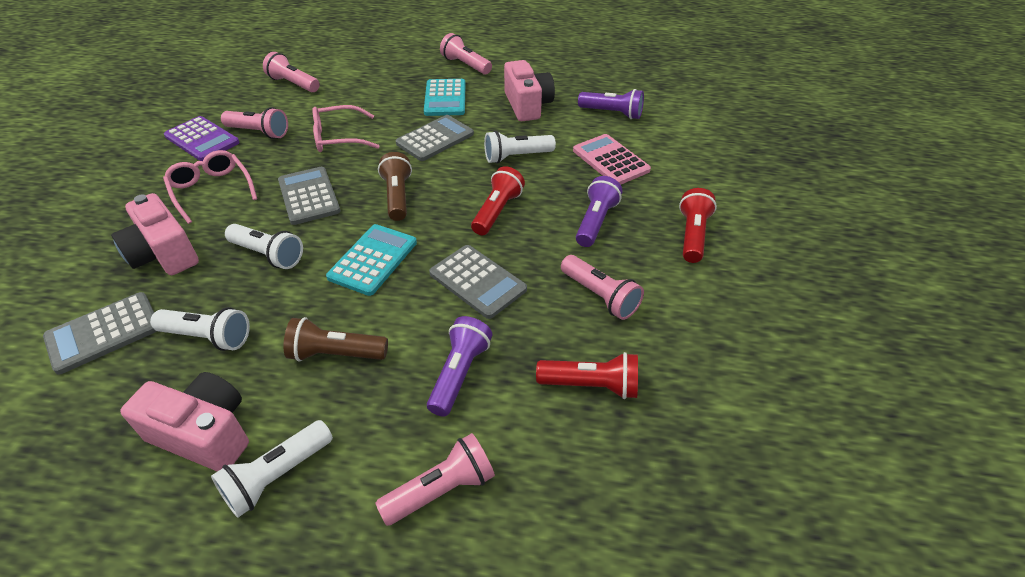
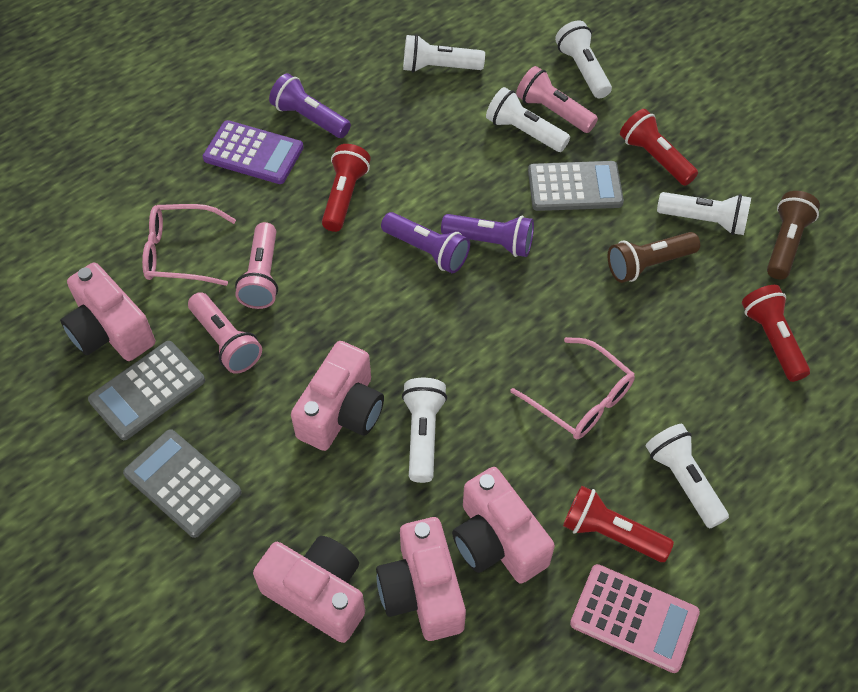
grey calculator: [43,292,157,375] [278,167,341,225] [396,115,474,161] [429,245,527,319] = 4 -> [88,341,205,440] [123,429,242,538] [528,161,624,211] = 3
pink camera: [111,193,199,275] [120,372,249,472] [504,60,555,121] = 3 -> [60,263,155,361] [253,536,365,643] [291,341,384,451] [376,517,466,641] [452,467,555,584] = 5
pink flashlight: [221,107,288,139] [263,52,320,92] [375,433,495,526] [440,33,492,74] [561,255,644,320] = 5 -> [188,292,262,374] [235,222,278,309] [516,66,598,133] = 3
red flashlight: [471,166,525,235] [536,352,638,399] [679,188,717,263] = 3 -> [322,144,371,232] [563,486,674,562] [620,109,698,186] [742,285,810,382] = 4
turquoise calculator: [326,224,417,296] [424,79,466,116] = 2 -> none = 0
white flashlight: [150,307,250,351] [211,420,333,518] [225,224,303,269] [484,131,556,163] = 4 -> [402,378,447,483] [403,34,485,72] [486,87,570,152] [555,21,612,99] [645,424,729,528] [657,192,751,235] = 6

